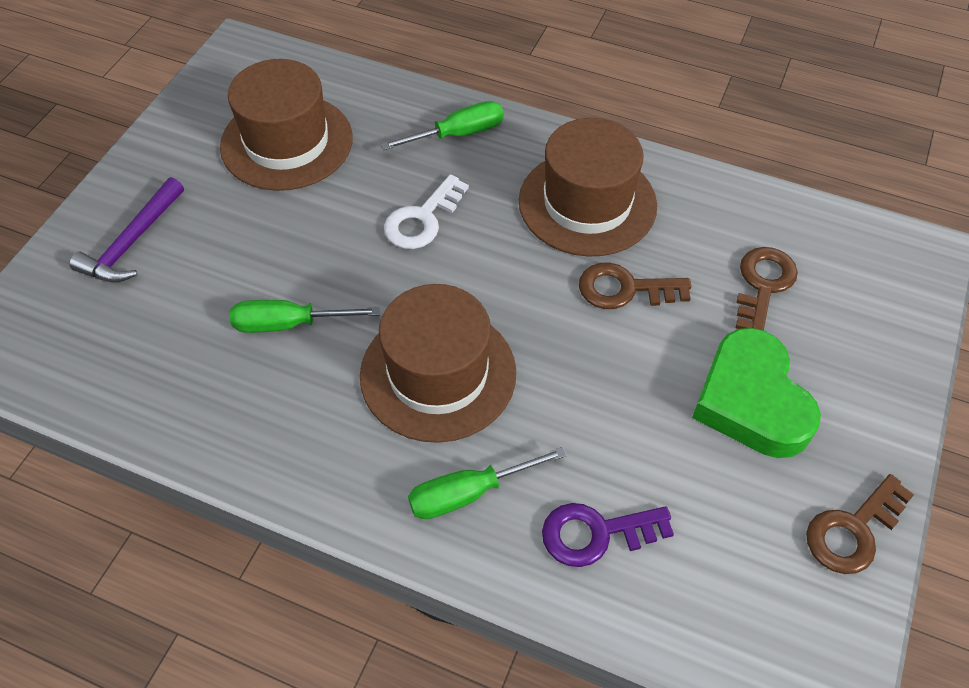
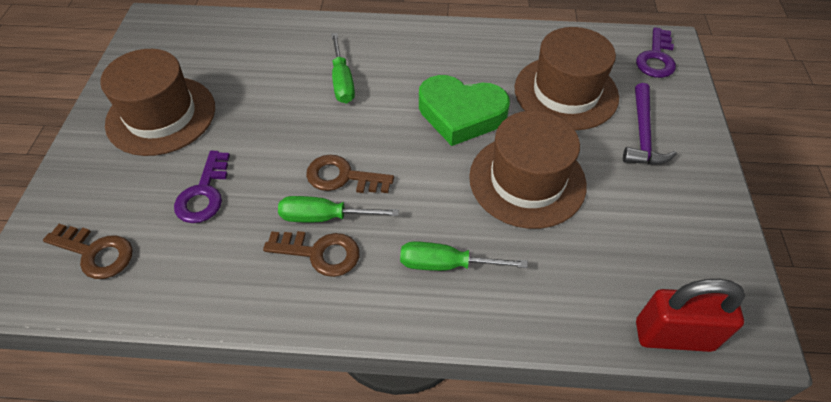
purple key: [542,503,674,567] = 1 -> [174,151,230,223] [636,27,676,78] = 2
red padlock: none = 0 -> [636,279,745,352] = 1
white key: [384,174,469,249] = 1 -> none = 0

